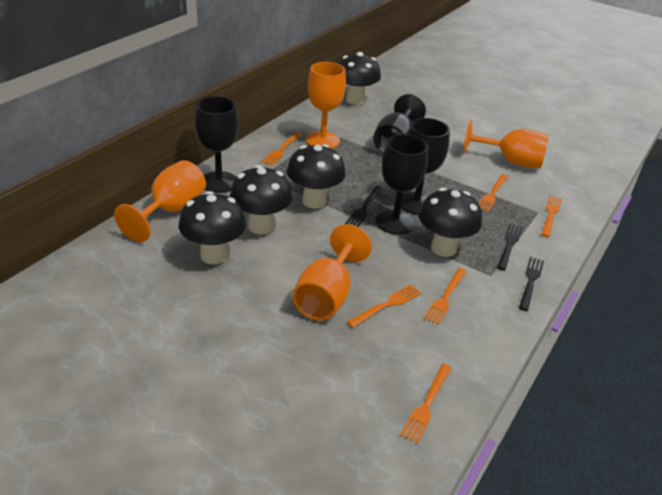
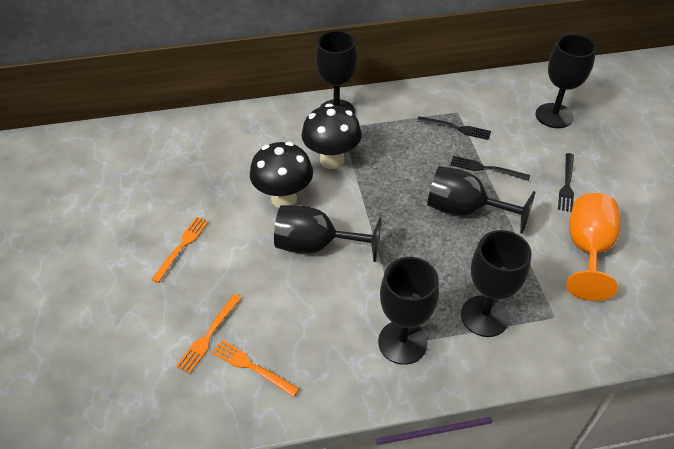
black goblet: [195,96,238,193] [373,94,426,153] [376,134,428,235] [401,118,450,215] = 4 -> [274,205,382,262] [315,31,357,115] [378,257,439,365] [427,166,535,234] [461,230,532,337] [536,34,597,128] = 6
black mushroom: [179,191,246,264] [230,165,293,234] [287,144,346,209] [338,52,381,105] [419,188,482,257] = 5 -> [250,142,313,208] [302,104,362,169] = 2
orange fork: [261,132,302,165] [347,284,422,328] [400,364,452,443] [424,268,466,325] [478,174,508,212] [541,195,562,237] = 6 -> [151,217,209,283] [176,294,241,374] [212,340,300,397] = 3
orange goblet: [114,160,206,242] [292,224,372,321] [306,62,346,149] [463,120,549,168] = 4 -> [566,193,621,301] = 1

